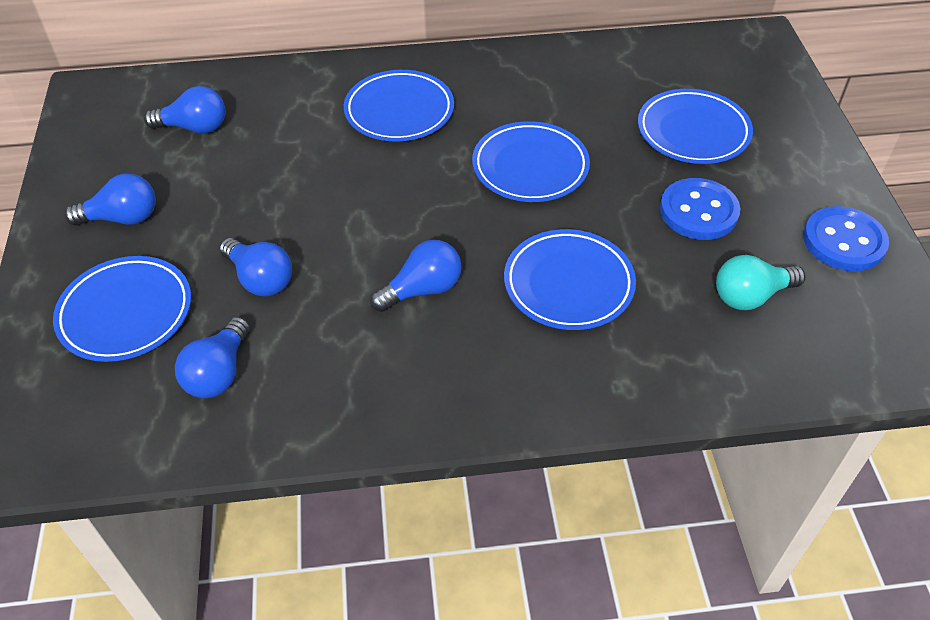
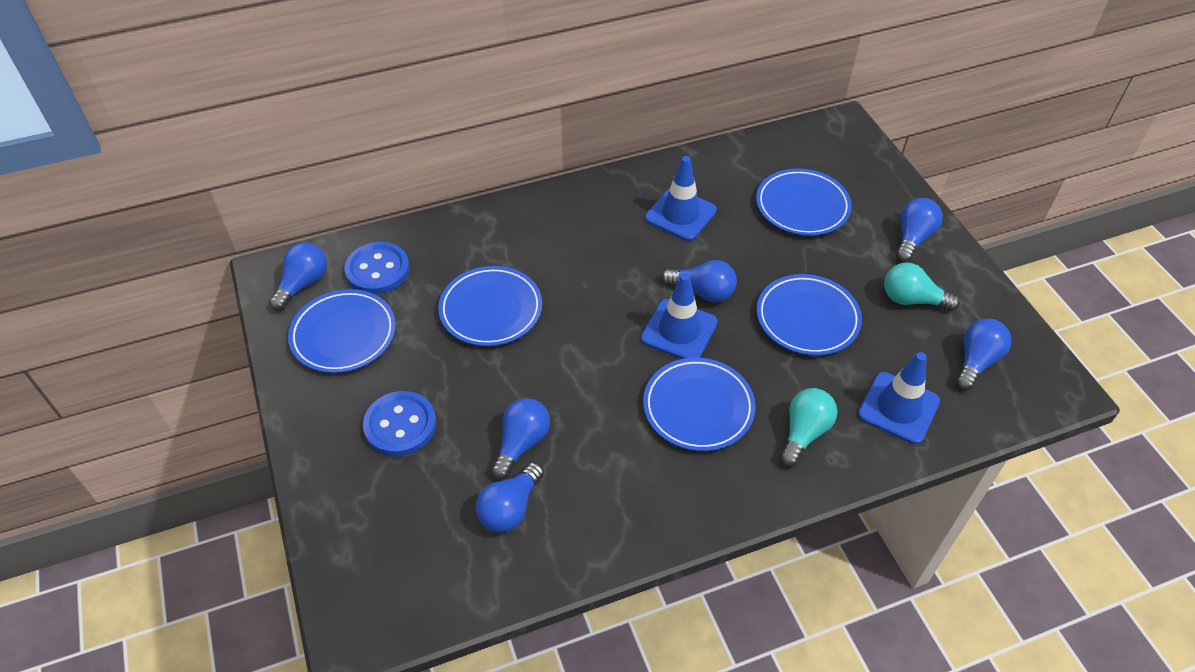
blue light bulb: [64,174,156,226] [144,86,226,134] [175,317,250,398] [220,238,292,296] [370,240,462,312] = 5 -> [269,243,327,311] [476,462,544,533] [491,398,550,480] [661,260,737,302] [896,198,943,262] [956,319,1011,390] = 6
blue traffic cone: none = 0 -> [641,273,718,359] [645,156,717,241] [858,352,940,444] = 3
turquoise light bulb: [716,255,805,310] = 1 -> [780,388,837,467] [884,262,960,311] = 2

